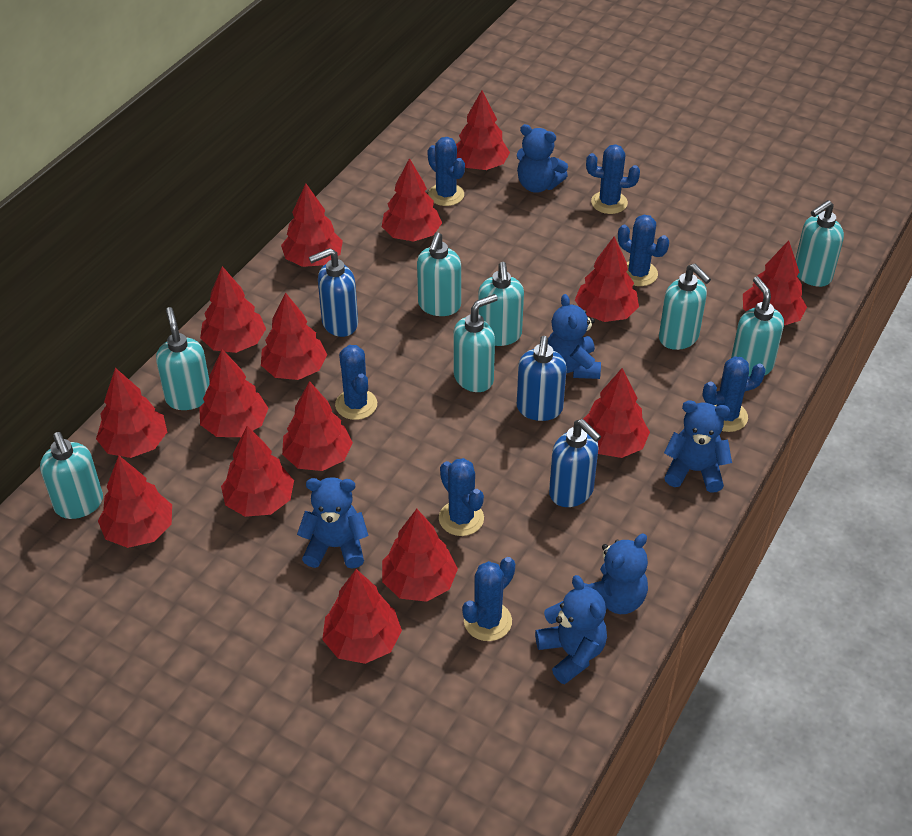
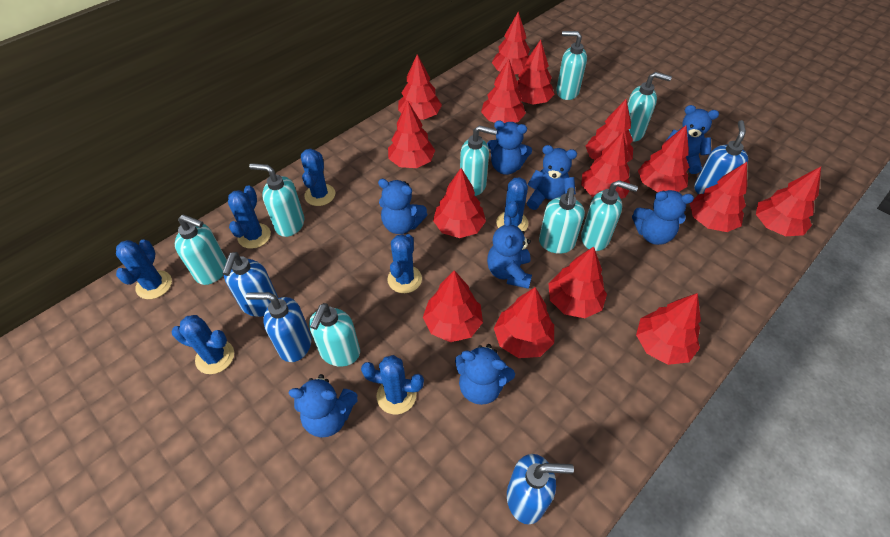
blue soap dispenser: [309,248,358,337] [517,336,567,421] [549,419,601,507] = 3 -> [222,252,278,317] [246,292,312,362] [507,454,574,524] [694,120,748,194] = 4
blue teddy bear: [297,477,369,569] [517,124,568,193] [535,575,607,685] [548,294,601,379] [584,533,648,614] [664,400,732,493] = 6 -> [289,374,358,438] [378,179,428,234] [455,344,515,405] [487,120,532,175] [487,215,532,289] [527,145,577,210] [632,190,694,245] [666,105,719,174] = 8

